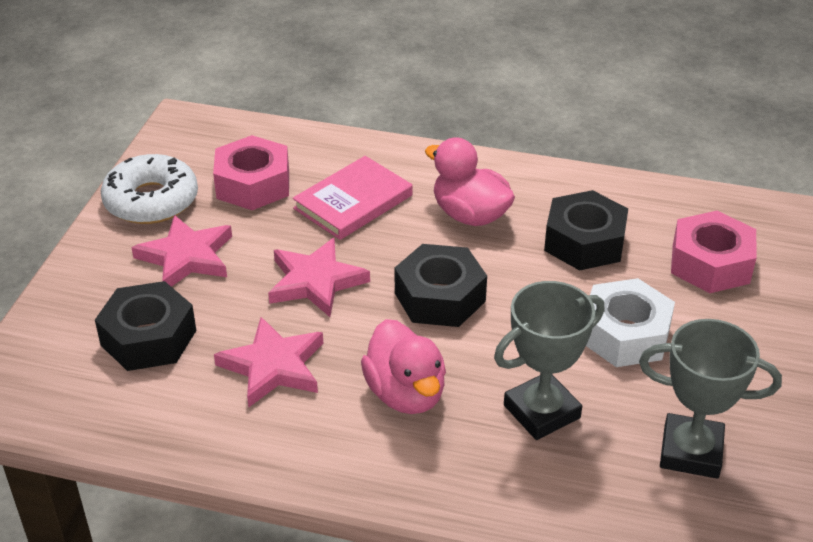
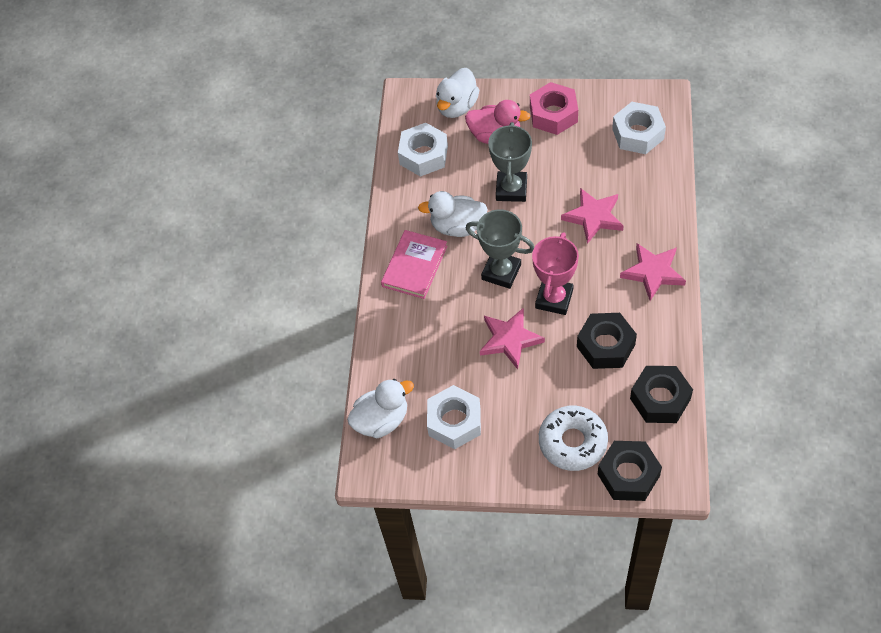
pink duck: [361,319,446,414] [425,137,515,226] = 2 -> [465,100,530,144] = 1
pink nut: [213,135,289,210] [671,211,757,293] = 2 -> [530,82,578,135] = 1
pink trophy: none = 0 -> [532,232,579,315] = 1
white duck: none = 0 -> [347,379,414,438] [418,191,488,237] [436,68,479,118] = 3
white nut: [586,278,675,367] = 1 -> [398,123,448,177] [427,385,481,449] [612,102,666,154] = 3

